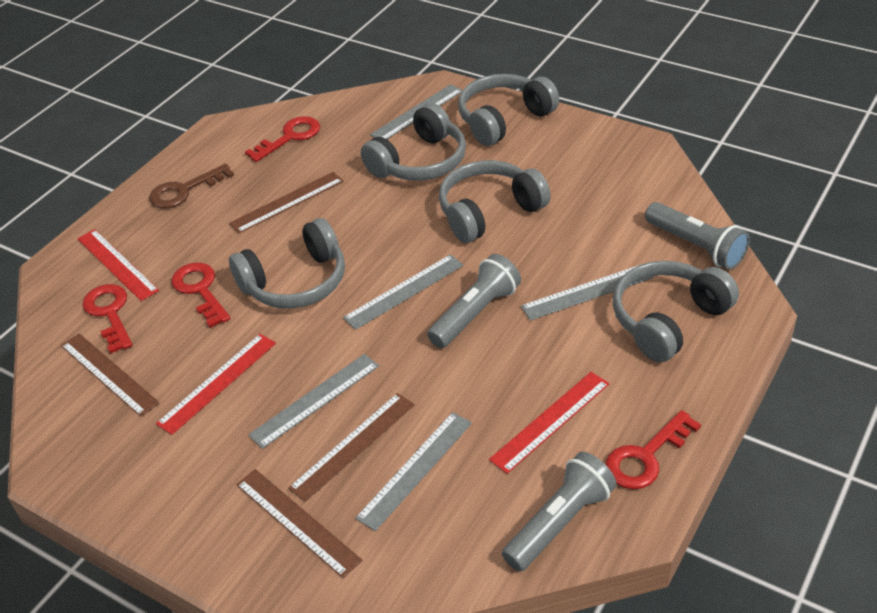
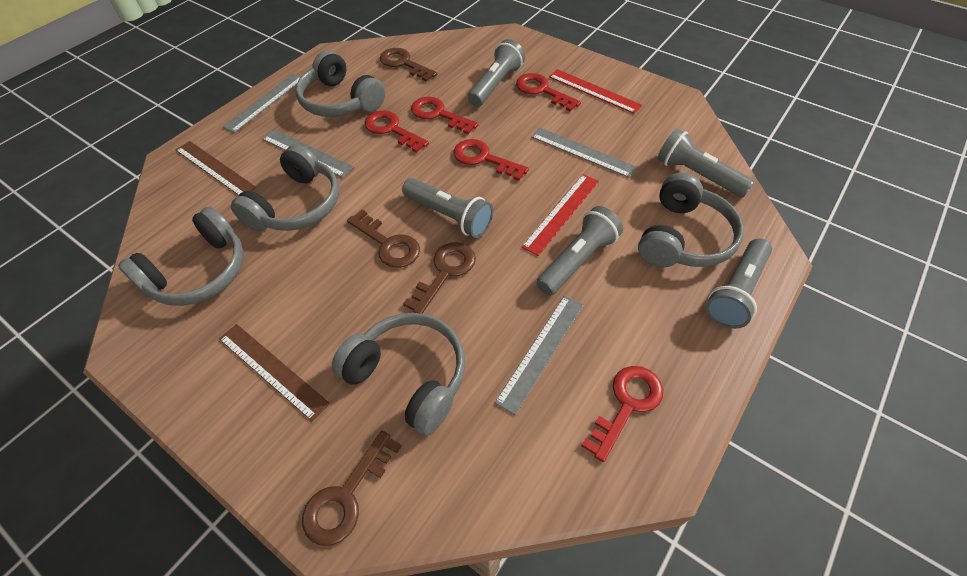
brown key: [149,163,234,209] = 1 -> [302,431,402,546] [347,209,420,268] [380,48,437,82] [403,242,476,314] = 4
brown ruler: [61,333,160,417] [229,172,344,234] [236,469,363,578] [288,393,415,502] = 4 -> [176,141,256,195] [219,324,330,421] = 2
grey flashlight: [427,254,521,348] [502,452,617,572] [645,202,750,270] = 3 -> [402,178,493,238] [468,39,525,107] [536,206,623,296] [657,128,755,198] [706,238,772,329] = 5
grey ruler: [248,354,379,449] [343,254,464,330] [355,412,472,531] [370,84,463,139] [521,264,654,321] = 5 -> [223,74,301,133] [262,130,354,178] [495,296,583,415] [531,128,637,178] = 4
red key: [83,284,133,354] [171,262,231,328] [245,116,320,162] [605,410,701,489] = 4 -> [365,110,429,153] [411,97,479,134] [454,139,529,181] [516,73,581,111] [582,366,663,462] = 5
red ruler: [77,229,159,301] [156,334,276,435] [489,372,609,474] = 3 -> [522,174,599,256] [549,69,642,114] = 2

